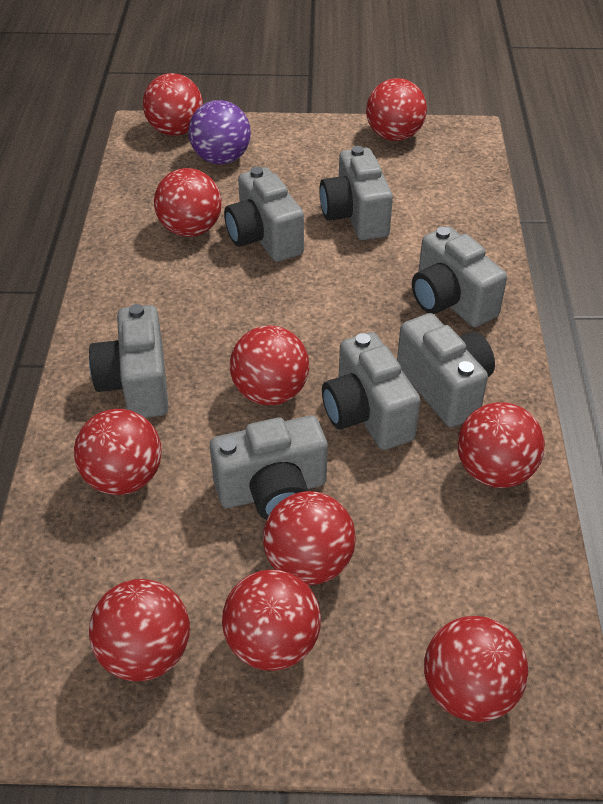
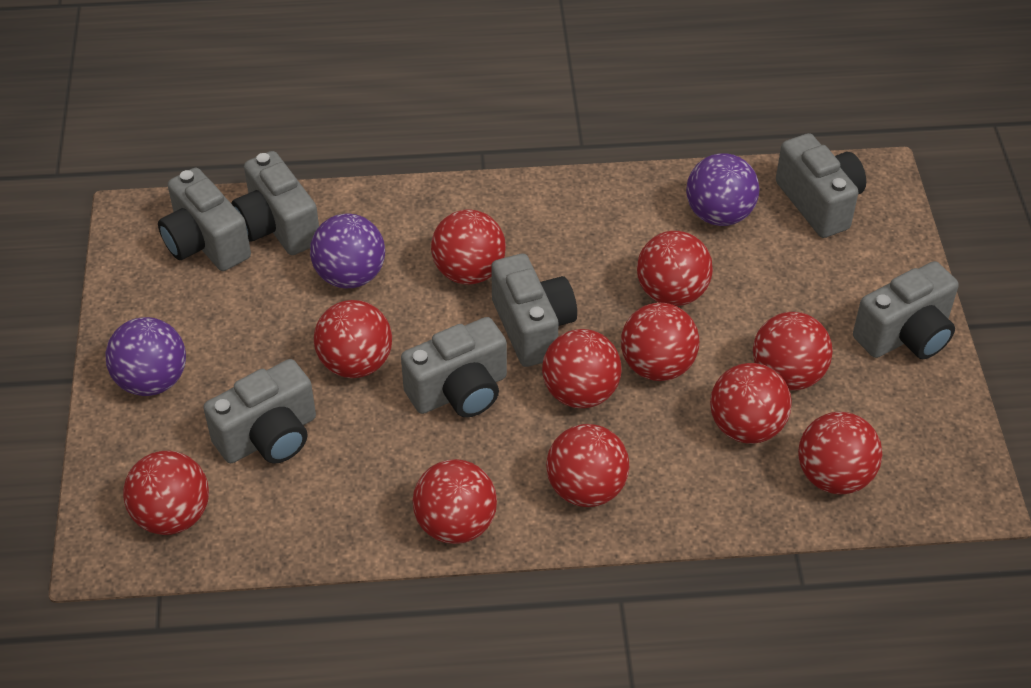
purple ball: [188,100,251,164] = 1 -> [105,317,186,396] [310,214,385,288] [686,153,760,226] = 3
red ball: [74,409,162,495] [89,579,190,681] [143,73,203,136] [154,168,222,237] [222,569,321,671] [230,326,309,405] [263,491,356,585] [366,78,427,141] [424,616,528,722] [457,402,545,488] = 10 -> [123,451,209,535] [314,300,392,378] [413,459,497,544] [431,209,506,285] [542,329,622,408] [546,424,629,507] [621,303,699,381] [637,231,713,306] [710,363,792,444] [753,312,833,391] [798,412,883,494] = 11

